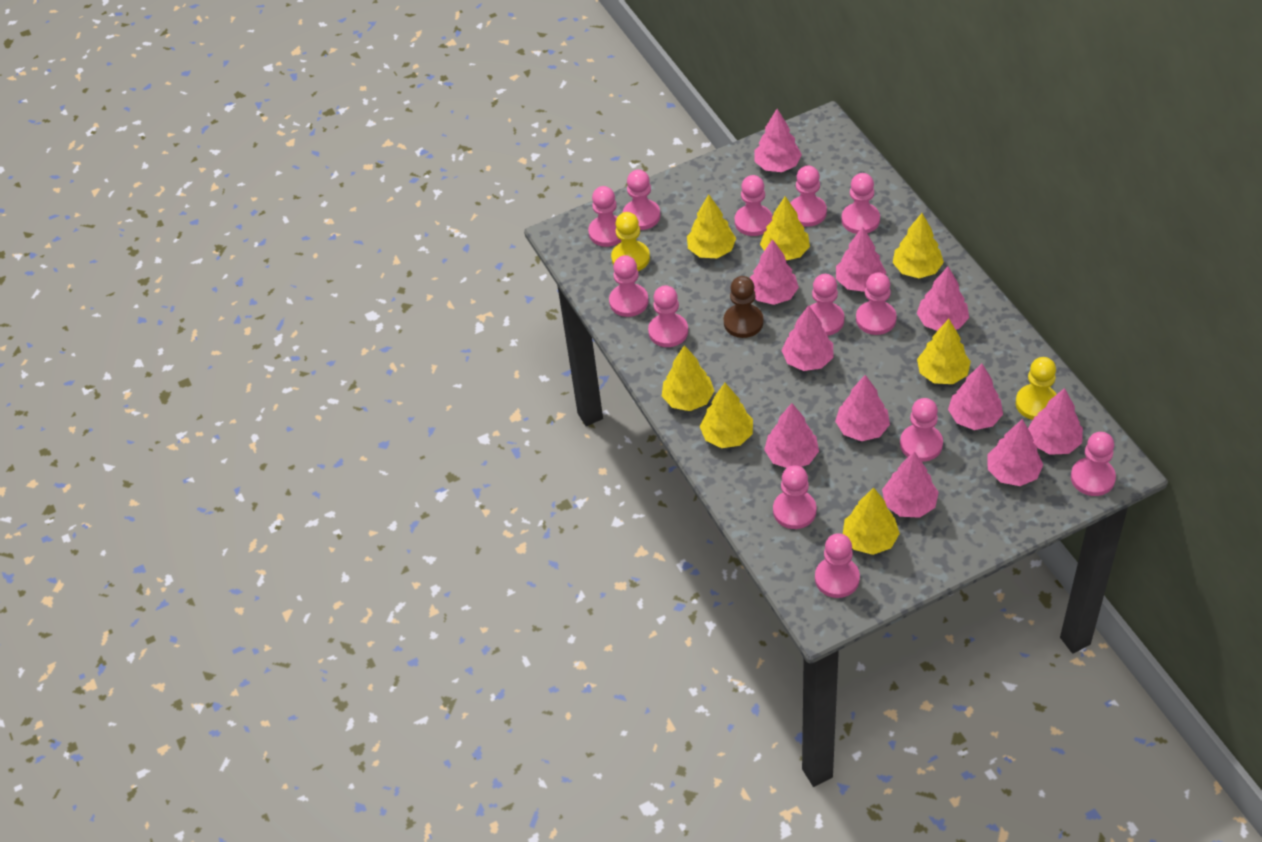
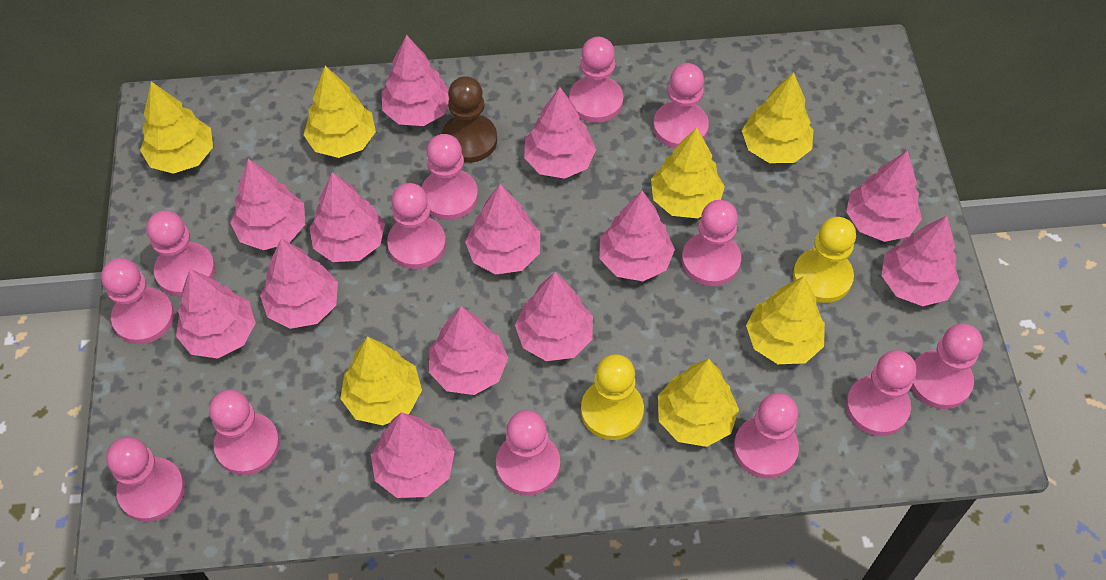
pink tree: [750,239,799,305] [754,109,802,172] [764,403,819,468] [781,305,833,371] [835,375,890,441] [836,227,887,292] [882,451,939,518] [917,267,969,331] [948,364,1003,430] [988,419,1043,486] [1028,388,1083,455] = 11 -> [176,269,256,359] [230,159,305,250] [260,239,338,329] [309,172,385,262] [371,412,455,498] [382,35,449,126] [429,306,508,395] [465,184,540,274] [515,272,593,361] [524,87,596,179] [600,191,675,281] [846,150,922,242] [881,216,959,306] = 13

